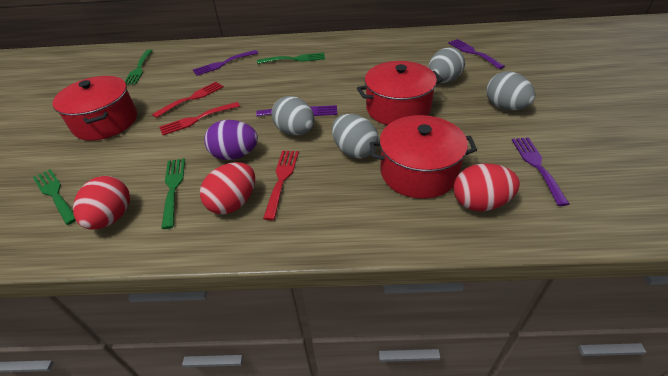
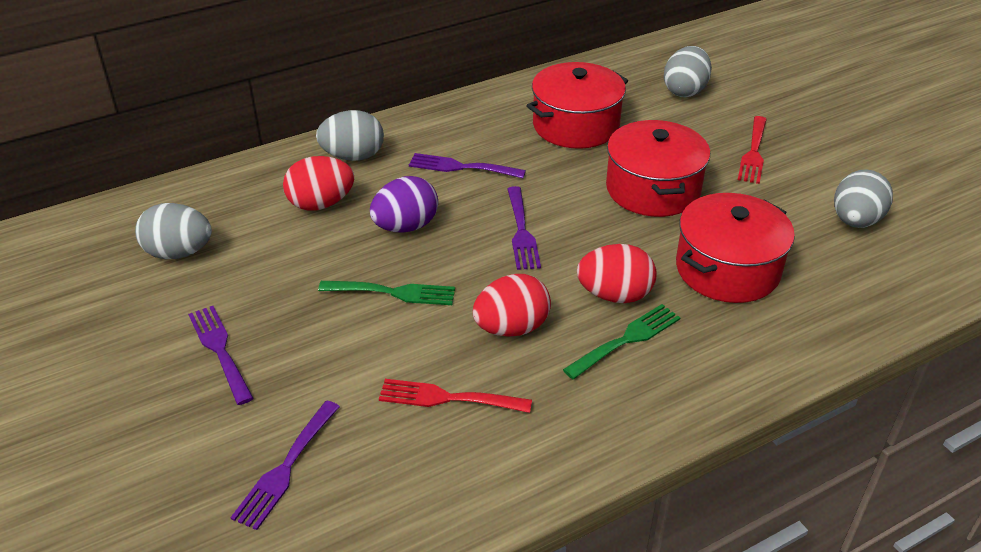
green fork: [33,169,76,225] [125,49,153,85] [161,158,185,229] [257,53,325,64] = 4 -> [318,281,455,305] [563,304,680,379] = 2
red fork: [152,82,224,118] [159,102,240,135] [263,150,299,220] = 3 -> [379,379,532,413] [738,116,767,184] = 2

